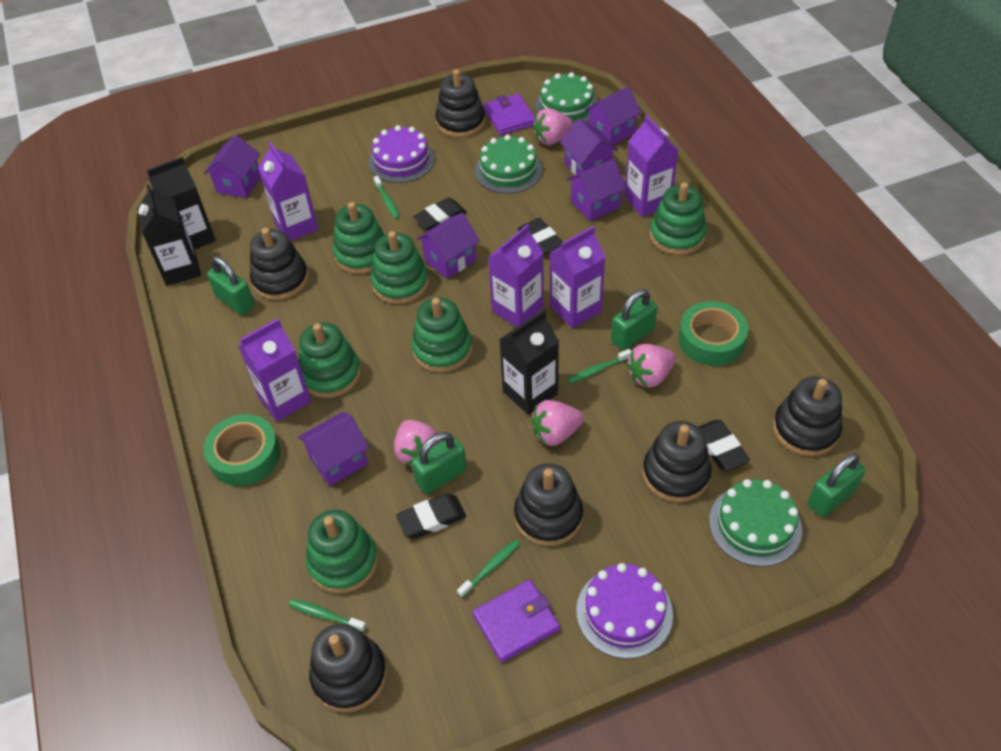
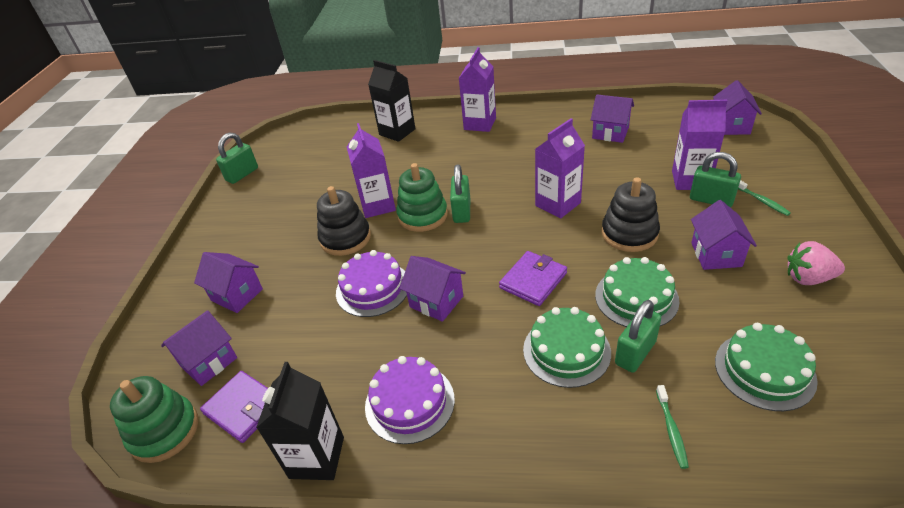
black carton: [137,184,201,286] [147,157,216,250] [499,310,559,415] = 3 -> [256,362,344,480] [368,60,416,142] = 2
black eraser: [396,493,466,539] [413,198,467,230] [518,218,563,255] [698,420,750,471] = 4 -> none = 0
black stacking toy: [250,228,309,300] [309,623,387,712] [436,69,485,137] [514,463,583,546] [643,421,712,502] [773,376,842,456] = 6 -> [317,186,371,256] [602,177,660,252] = 2
green stacking toy: [299,322,361,398] [306,509,378,594] [333,202,385,274] [371,231,429,304] [411,298,472,373] [650,182,707,255] = 6 -> [110,376,198,463] [396,163,448,232] = 2
green tape: [203,414,280,486] [678,301,749,366] = 2 -> none = 0
green toothbrush: [289,599,366,632] [374,176,400,219] [457,539,520,598] [567,349,631,384] = 4 -> [656,385,689,469] [738,180,791,216] = 2
pink strawberry: [394,420,440,466] [531,400,584,446] [533,108,573,145] [626,344,676,387] = 4 -> [788,241,845,285] = 1
purple carton: [238,319,311,422] [258,142,318,241] [488,224,544,327] [550,226,606,329] [624,115,678,217] = 5 -> [347,123,396,218] [459,47,496,132] [535,118,585,219] [672,100,727,190] = 4

